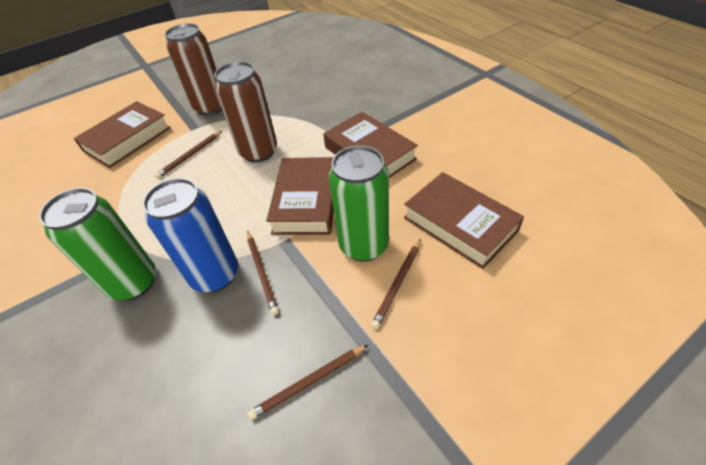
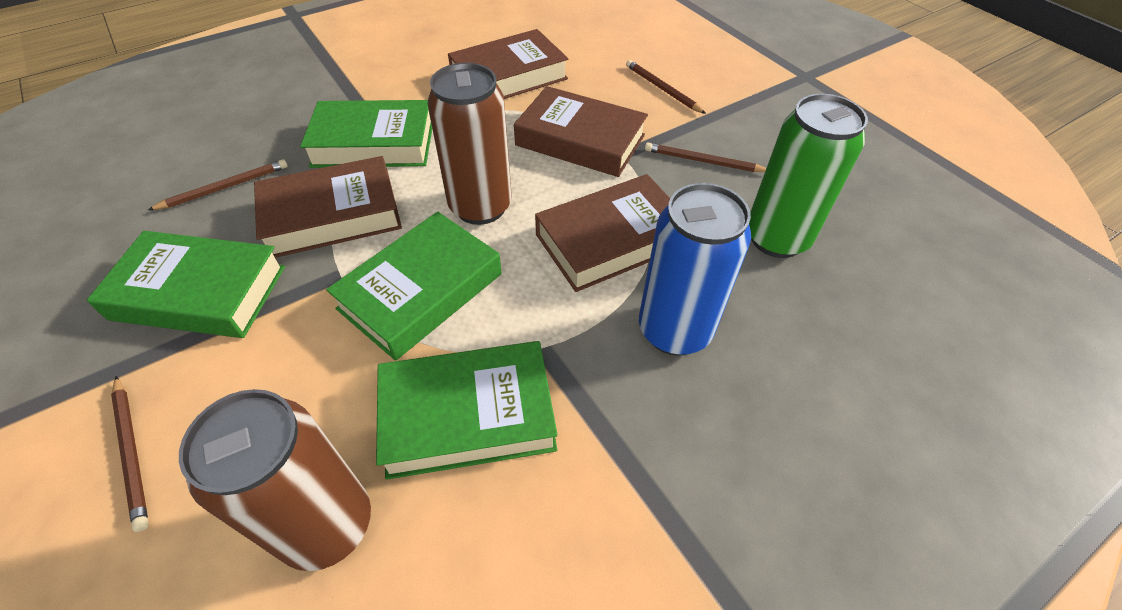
green book: none = 0 -> [87,231,285,338] [300,100,432,168] [326,212,502,361] [376,341,558,480] = 4
green can: [39,188,156,301] [328,145,389,262] = 2 -> [749,94,868,258] = 1

